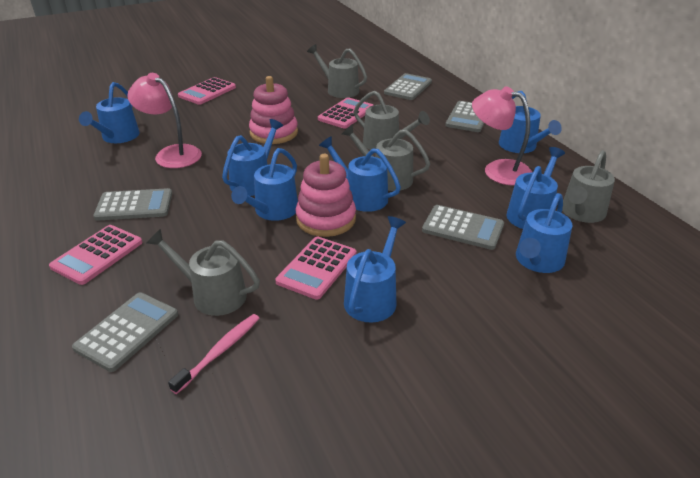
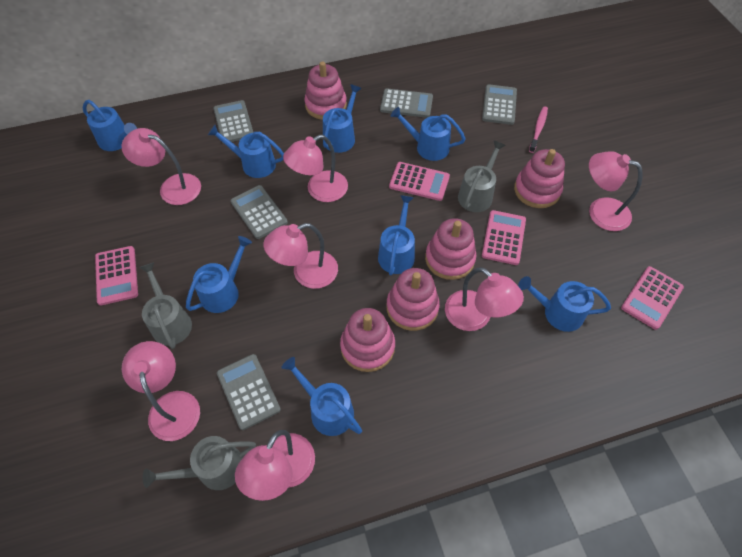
grey watering can: [146,229,260,316] [307,44,367,98] [342,124,430,191] [354,91,430,150] [562,150,615,223] = 5 -> [139,262,192,349] [143,436,256,490] [458,140,506,212] = 3
pink lamp: [127,73,202,168] [472,86,533,186] = 2 -> [122,128,201,205] [122,341,200,441] [235,430,315,501] [263,223,338,289] [283,135,348,202] [445,267,524,331] [589,151,642,231] = 7
pink stacking toy: [249,76,298,144] [296,154,356,237] = 2 -> [304,61,347,120] [340,308,395,372] [386,268,440,331] [425,218,477,280] [514,149,565,208] = 5

